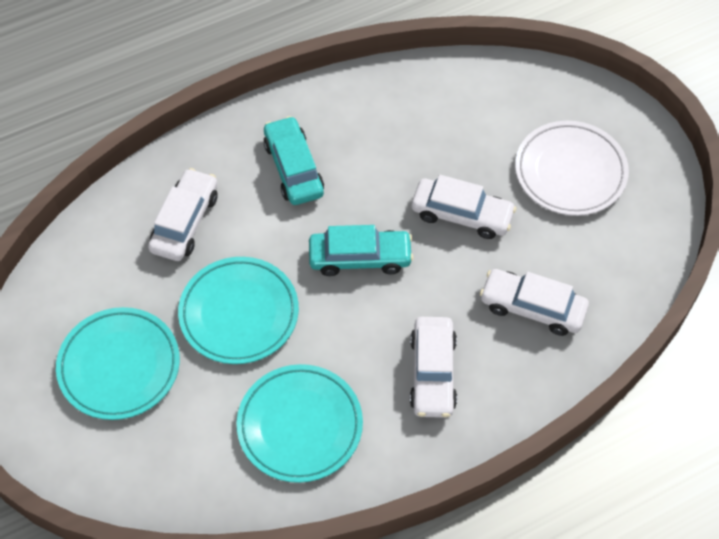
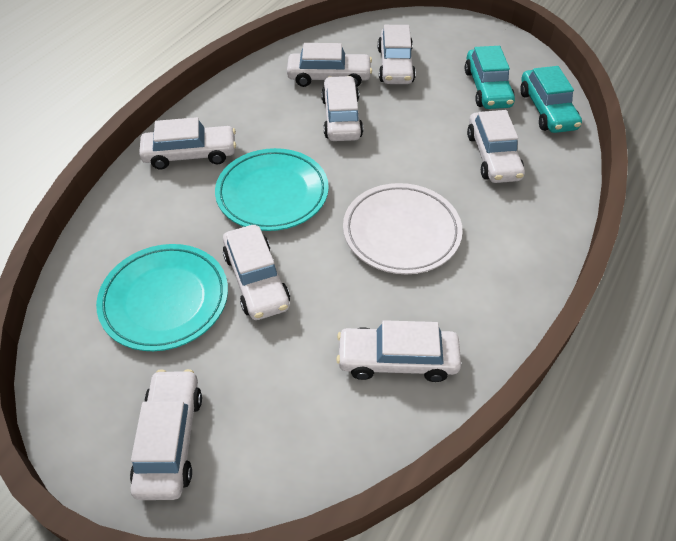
turquoise plate: [56,307,180,420] [178,257,299,364] [236,364,363,483] = 3 -> [96,244,228,351] [215,148,329,231] = 2
white car: [148,168,217,261] [410,317,457,418] [412,175,516,239] [480,269,589,336] = 4 -> [130,369,202,500] [139,117,236,170] [223,225,290,320] [287,43,372,87] [321,76,363,141] [336,320,461,382] [378,25,416,84] [467,110,525,183] = 8

